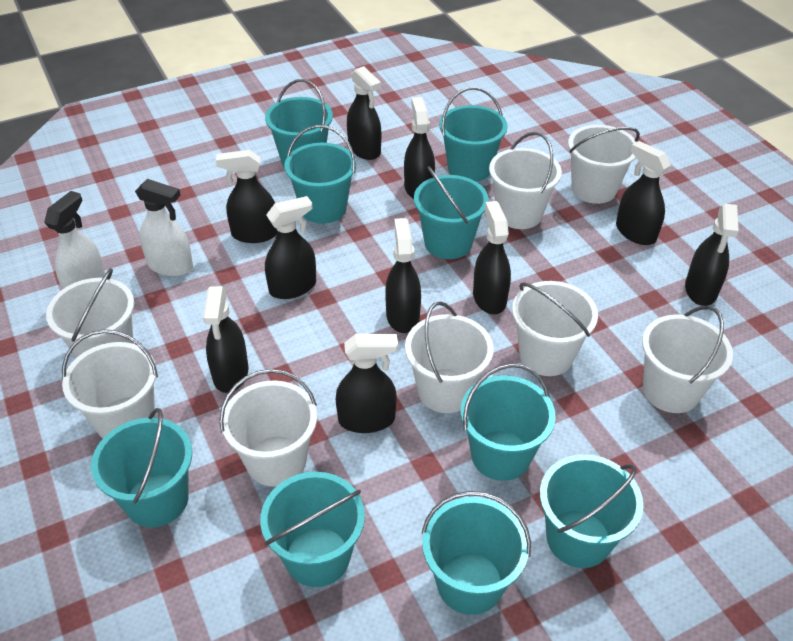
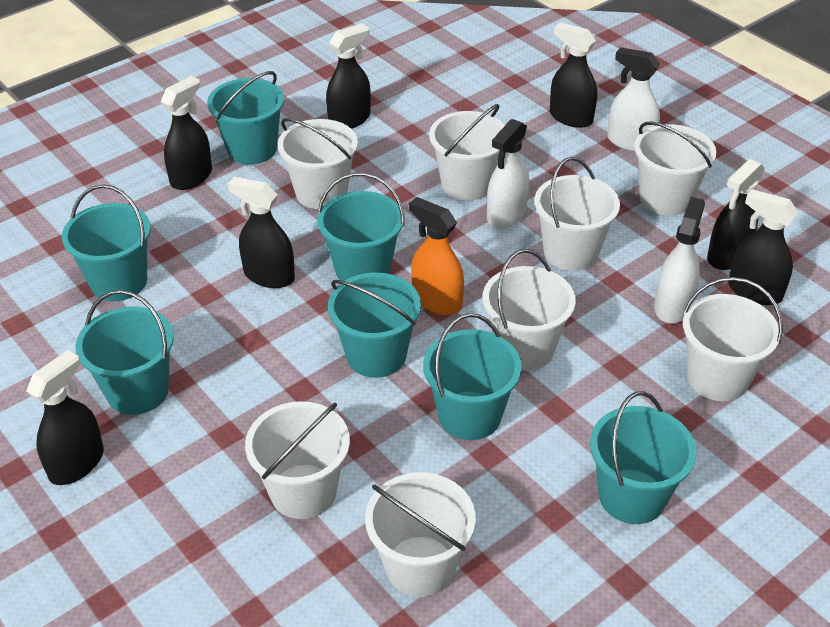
black spray bottle: [203,286,249,393] [216,150,277,243] [265,196,316,299] [336,334,398,433] [347,66,381,160] [385,218,421,333] [404,97,435,199] [473,201,511,314] [616,141,671,245] [685,204,739,306] = 10 -> [26,350,104,485] [160,76,212,190] [228,177,295,288] [326,23,371,129] [550,23,597,128] [707,159,765,270] [728,189,798,305] = 7
orange spray bottle: none = 0 -> [409,197,464,315] = 1
turquoise bucket: [91,408,192,527] [260,472,365,587] [265,79,333,168] [284,125,356,224] [414,166,489,259] [421,491,531,615] [439,87,507,182] [461,363,556,481] [540,454,643,568] = 9 -> [62,184,151,301] [76,290,174,415] [207,71,284,164] [318,173,404,281] [328,272,421,378] [423,313,522,440] [590,391,696,524] = 7
white spray bottle: [44,191,105,289] [135,179,193,276] = 2 -> [487,119,529,228] [608,47,660,152] [654,197,705,324] = 3

